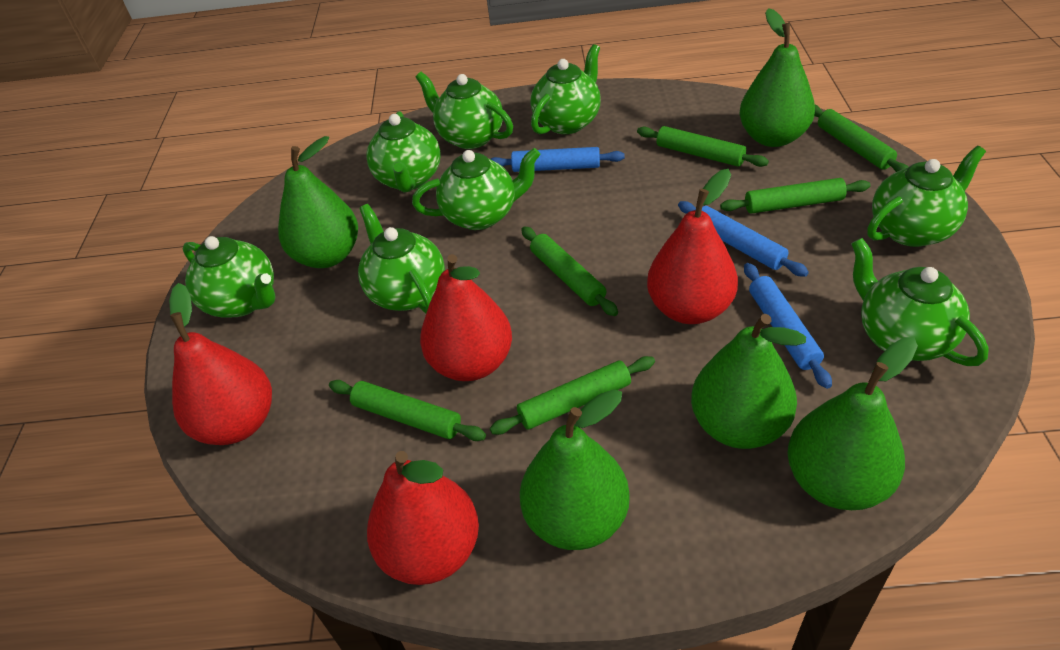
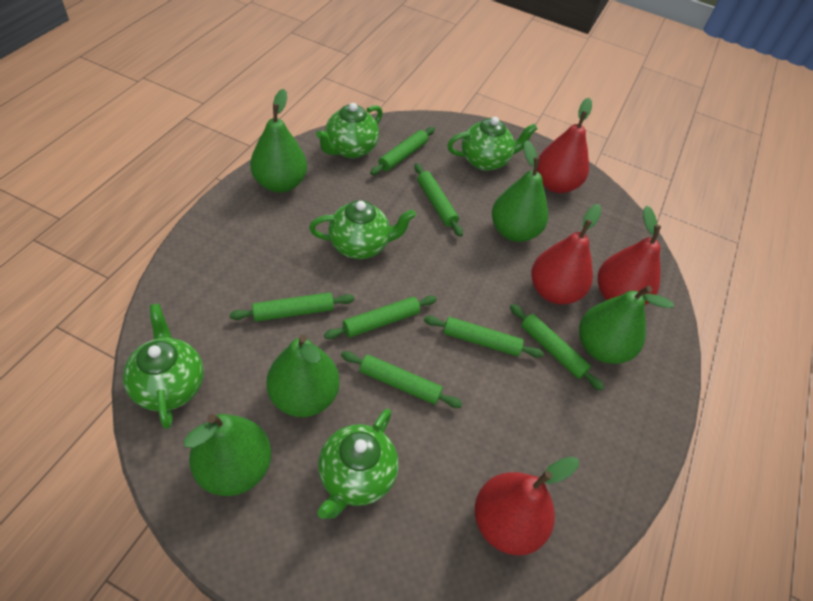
blue rolling pin: [491,147,625,172] [678,201,809,277] [744,263,832,389] = 3 -> none = 0
green rolling pin: [329,380,486,441] [490,356,655,435] [521,226,618,316] [637,126,769,167] [720,178,871,214] [814,105,908,172] = 6 -> [229,292,354,322] [324,295,437,339] [341,351,463,408] [370,127,435,175] [414,163,463,237] [424,316,544,358] [510,304,604,391] = 7
green teapot: [183,236,276,318] [358,204,445,313] [366,111,441,192] [412,148,541,230] [415,72,513,149] [531,44,601,134] [851,238,989,366] [867,146,986,247] = 8 -> [123,304,204,429] [309,200,416,259] [316,103,383,158] [317,409,399,519] [447,117,538,171] = 5

